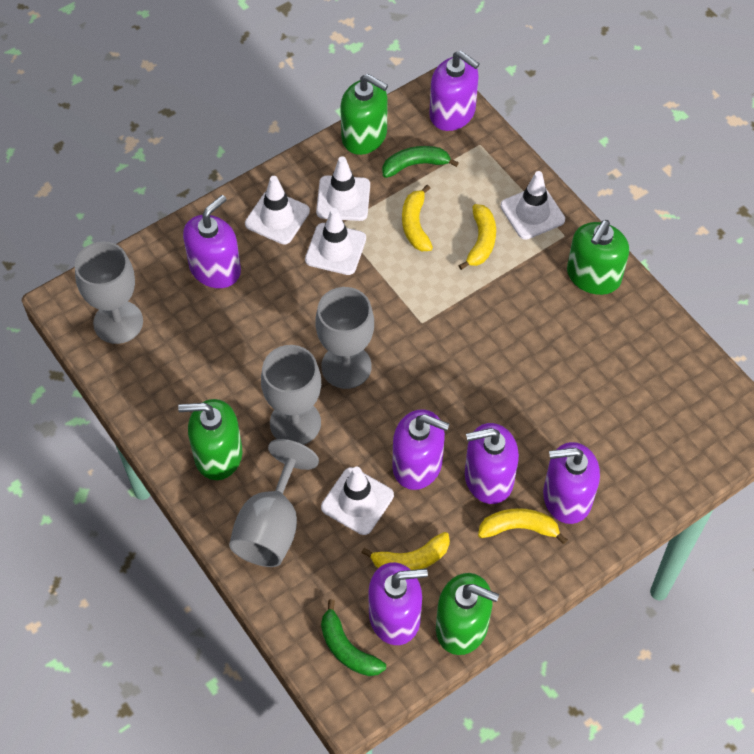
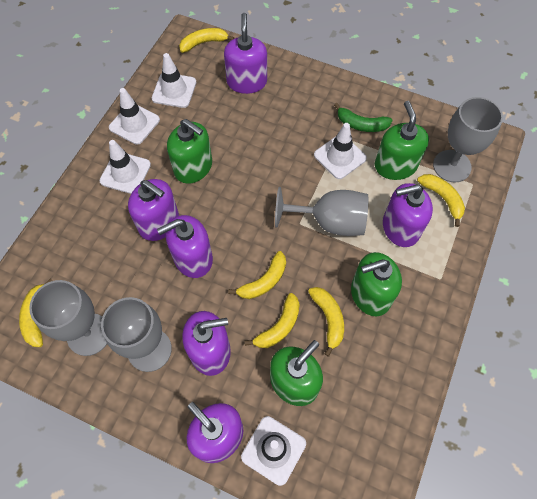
green banana: [321,599,386,676] [382,146,459,178] = 2 -> [334,103,393,132] = 1
yellow banana: [361,532,450,570] [402,185,433,251] [458,204,496,270] [478,508,567,544] = 4 -> [19,279,52,347] [179,28,234,53] [228,251,286,299] [245,293,300,348] [308,287,344,356] [417,174,465,227] = 6

